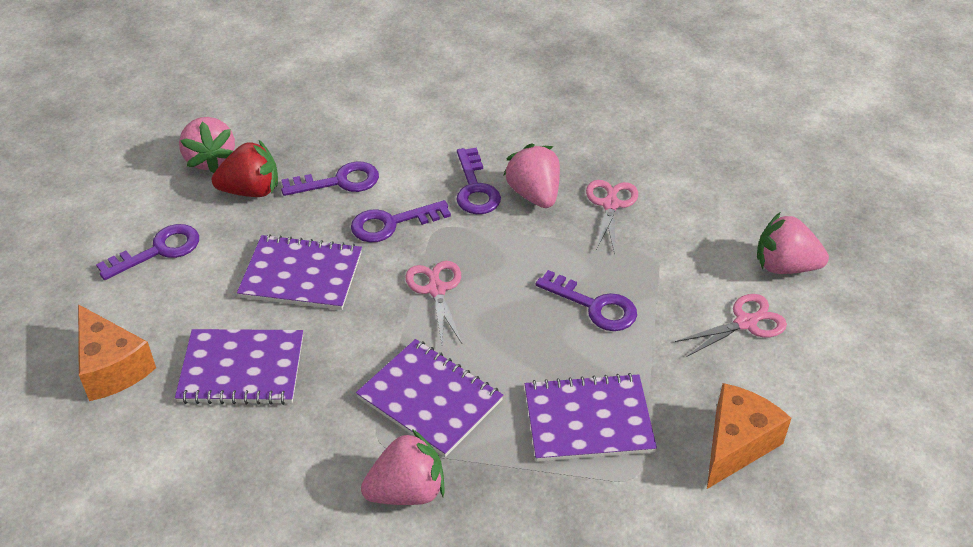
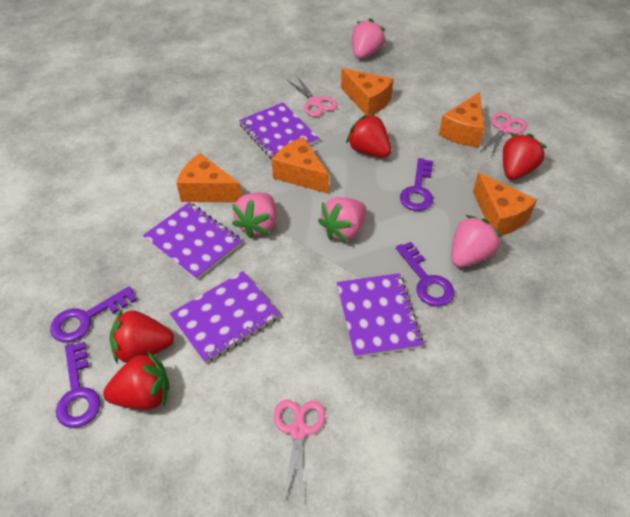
orange cheese: [78,304,156,401] [707,383,791,489] = 2 -> [176,153,242,202] [272,137,329,194] [341,68,394,116] [439,92,484,147] [473,173,537,236] = 5
purple key: [96,224,199,280] [281,162,379,196] [351,200,451,242] [456,147,501,214] [535,270,637,331] = 5 -> [50,286,137,342] [56,342,101,428] [396,242,454,306] [400,158,433,211] = 4
red strawberry: [212,140,278,197] = 1 -> [103,351,170,410] [109,309,174,364] [346,114,391,158] [503,134,547,180] = 4

